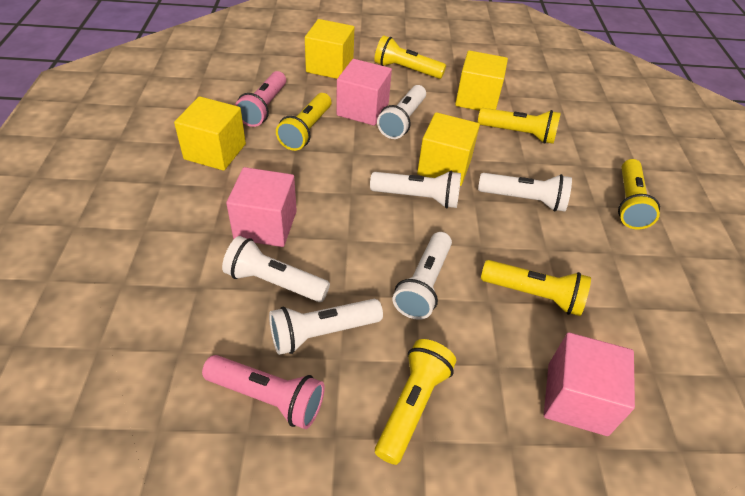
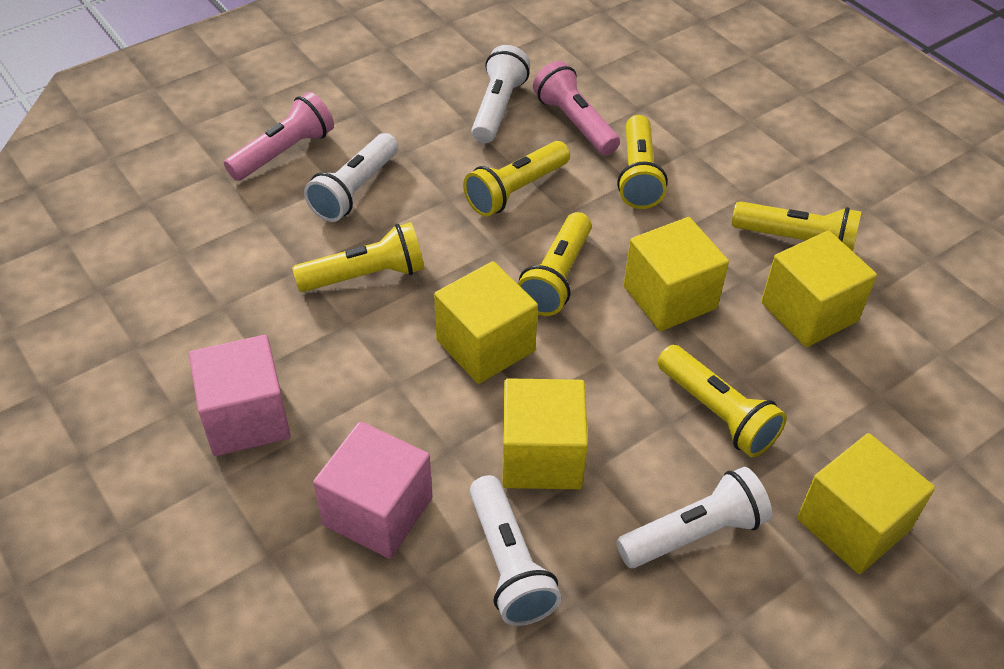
pink cube: [226,167,297,247] [336,59,392,126] [544,332,635,436] = 3 -> [189,335,291,456] [313,421,433,559] = 2
white flashlight: [222,236,330,302] [269,299,383,355] [370,171,461,208] [377,85,426,139] [393,232,452,320] [478,173,572,212] = 6 -> [304,133,398,222] [470,475,561,626] [471,45,530,143] [616,467,772,568] = 4
yellow cube: [174,96,246,171] [305,19,354,79] [417,112,480,186] [455,50,508,111] = 4 -> [434,261,538,384] [503,378,588,489] [624,217,729,331] [761,230,877,347] [797,433,935,574] = 5

